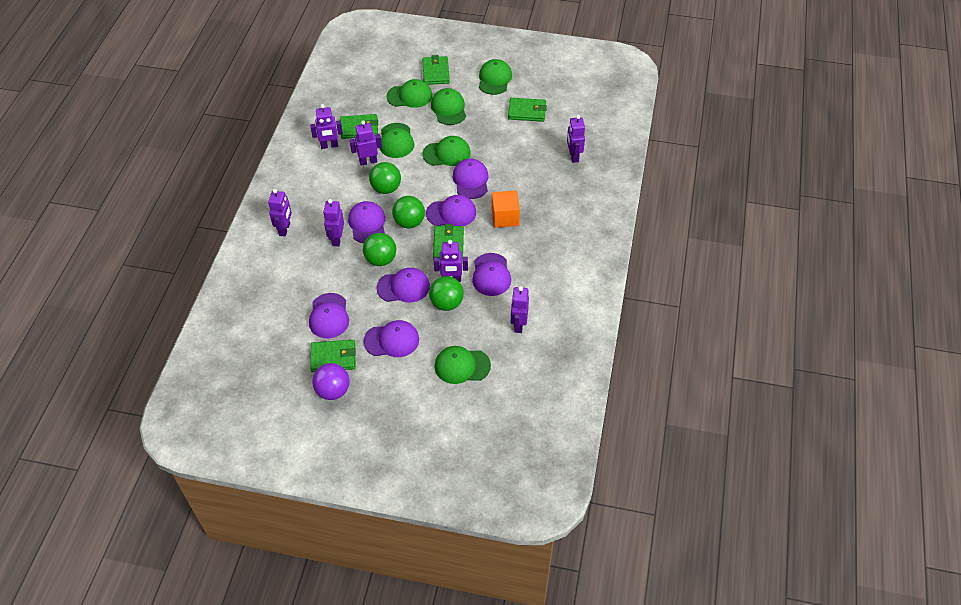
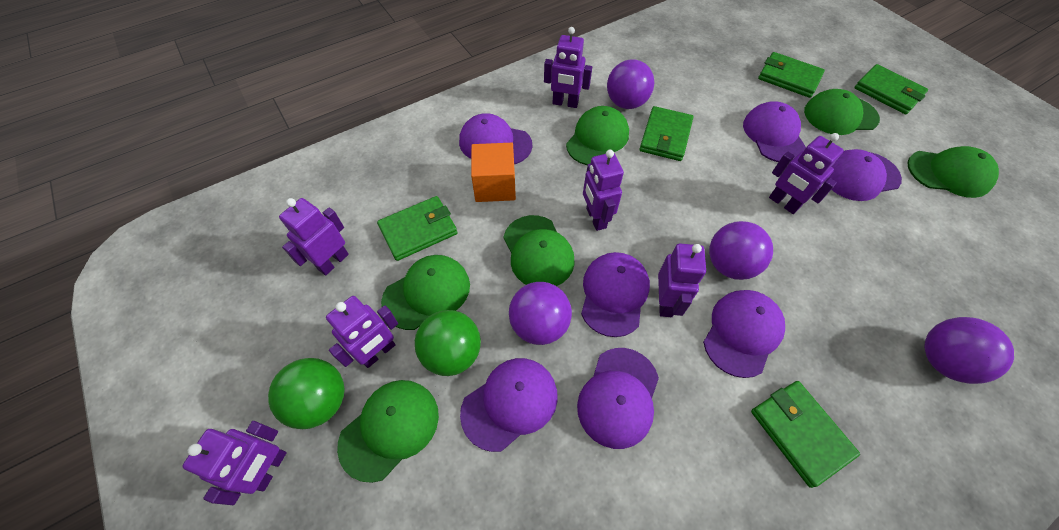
green ball: [363,233,396,266] [369,162,401,194] [392,196,425,228] [429,276,464,311] = 4 -> [268,358,345,429] [415,310,481,376] = 2
purple ball: [312,363,349,400] = 1 -> [509,282,572,345] [607,59,654,109] [709,221,773,280] [924,317,1014,384] = 4

